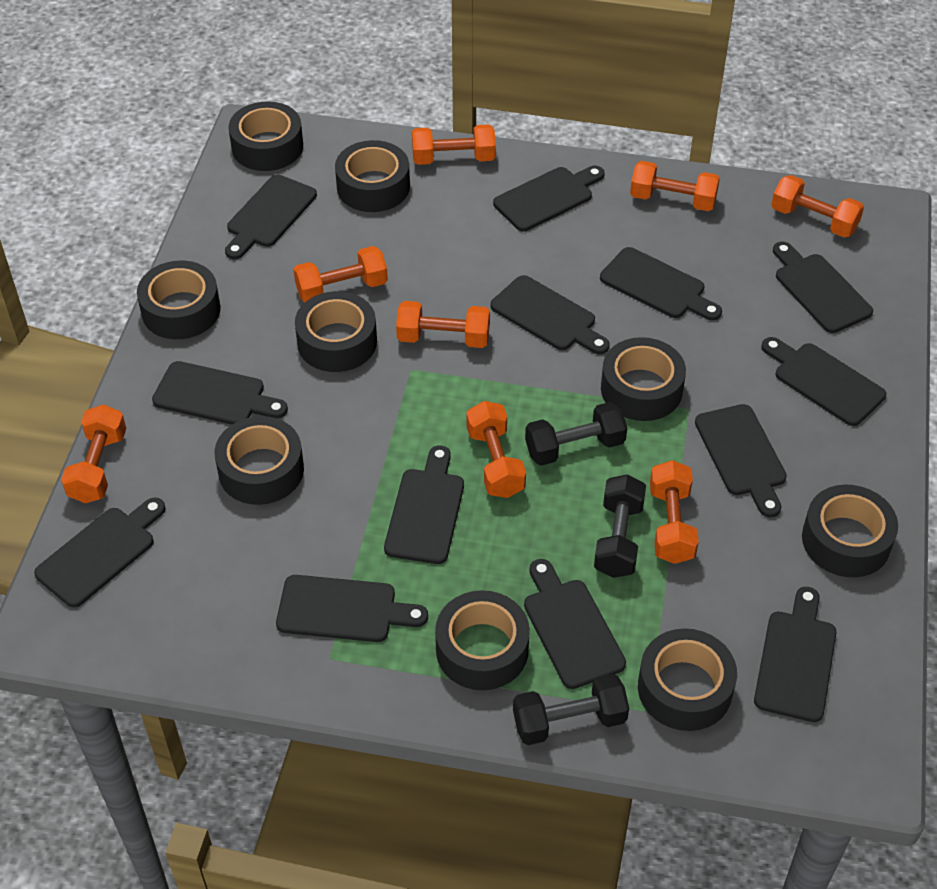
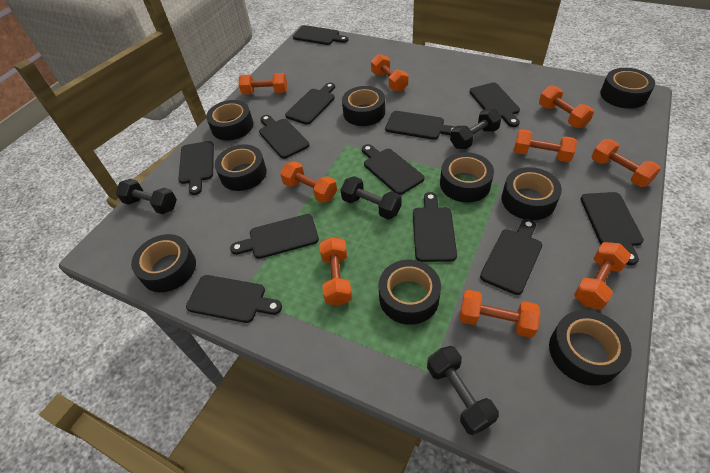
black cutting board: [34,498,166,608] [152,361,288,425] [225,175,317,259] [276,575,428,642] [384,446,464,564] [491,275,610,354] [493,166,605,231] [524,559,626,689] [600,247,722,321] [695,404,787,518] [754,587,836,722] [761,337,886,426] [773,241,873,333] = 13 -> [179,141,214,195] [186,275,282,323] [230,214,319,259] [259,115,309,159] [285,83,335,125] [293,25,348,45] [362,144,425,195] [385,111,456,140] [413,192,457,262] [470,82,520,127] [480,219,542,295] [581,192,644,265] = 12
black dumbbell: [513,674,629,745] [525,402,627,466] [594,474,646,578] = 3 -> [116,179,177,214] [340,176,402,220] [427,346,499,435] [450,109,502,149] = 4
orange dumbbell: [61,404,126,503] [293,246,388,302] [396,301,490,348] [412,124,496,165] [466,401,526,498] [630,161,720,211] [650,460,699,564] [771,175,864,238] = 8 -> [239,73,287,94] [280,161,337,203] [319,237,352,306] [371,54,408,92] [459,290,541,338] [514,129,577,162] [539,85,594,128] [574,242,631,309] [591,139,661,187] = 9

